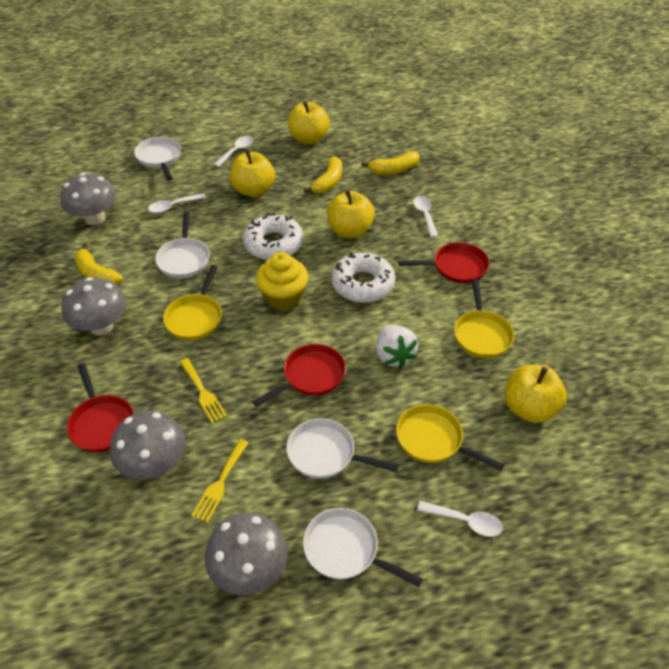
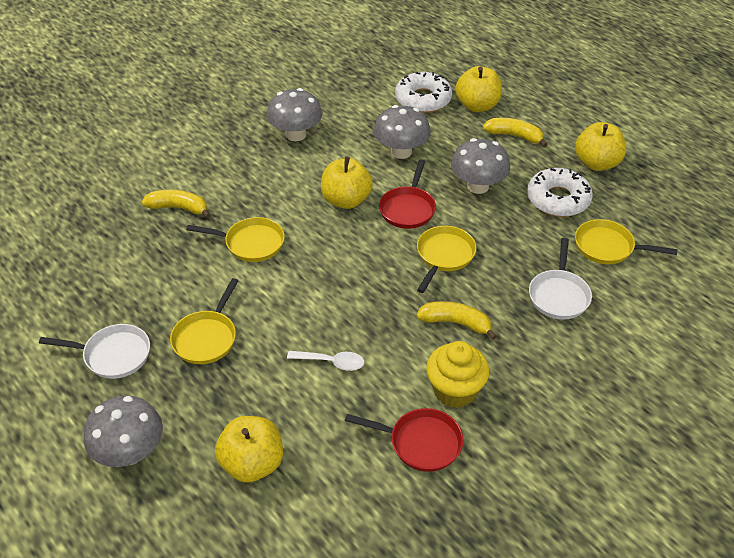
red pan: [67,363,134,452] [252,344,346,407] [398,242,489,283] = 3 -> [345,408,463,472] [379,160,436,229] = 2
white pan: [134,137,181,180] [155,211,210,278] [286,418,399,479] [303,508,423,587] = 4 -> [39,324,150,379] [529,238,592,320] = 2
white spoon: [148,193,206,213] [214,136,253,167] [413,196,438,238] [417,501,503,537] = 4 -> [287,351,364,371] = 1
white strawberry: [376,325,418,368] = 1 -> none = 0
yellow fork: [180,358,227,424] [191,439,248,523] = 2 -> none = 0
yellow pan: [163,265,222,340] [396,404,504,471] [454,279,514,358] = 3 -> [170,278,239,364] [186,217,285,262] [417,226,477,293] [575,219,678,264] = 4

